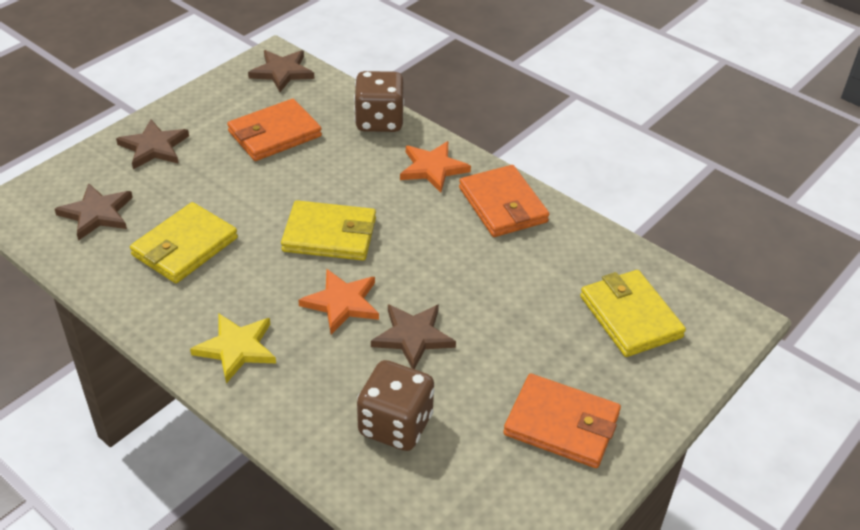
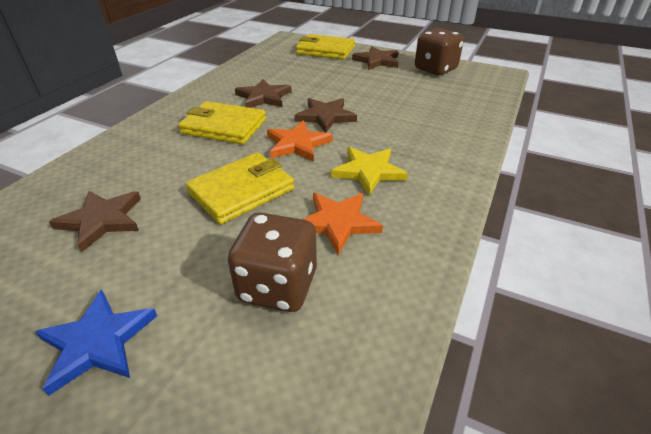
blue star: none = 0 -> [35,289,157,396] = 1
orange wallet: [227,99,322,161] [459,165,549,237] [503,374,621,468] = 3 -> none = 0

